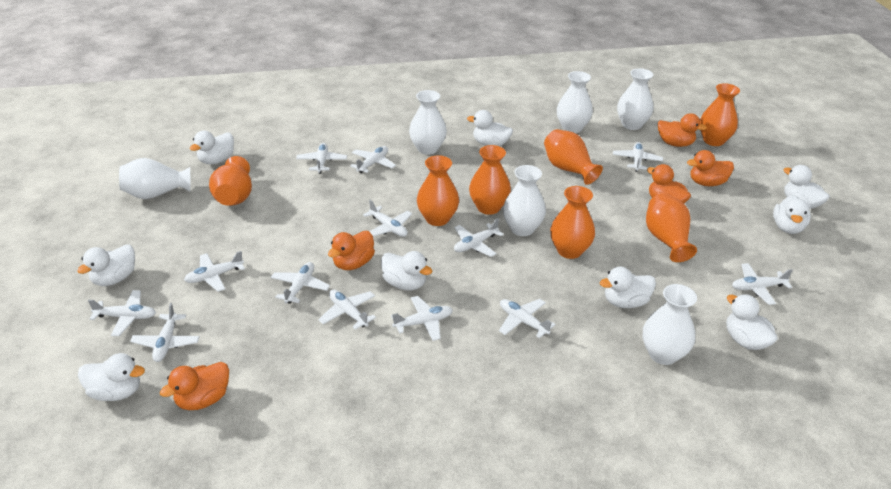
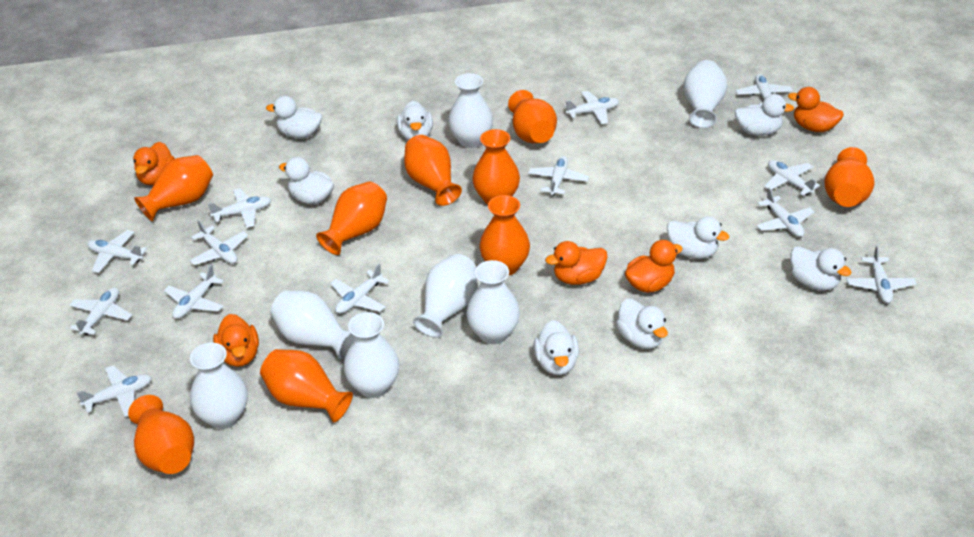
orange vase: [209,156,252,206] [417,155,459,226] [469,145,511,215] [544,129,603,185] [550,186,595,259] [646,193,697,262] [700,83,740,146] = 7 -> [128,395,194,474] [134,155,213,221] [260,349,353,423] [316,181,387,255] [404,135,462,206] [472,129,520,205] [479,195,530,276] [508,90,557,143] [824,147,874,207] = 9
white duck: [77,245,135,286] [78,353,145,401] [190,131,234,164] [381,251,432,290] [467,110,513,146] [600,267,656,308] [726,294,778,350] [773,195,811,234] [783,165,830,209] = 9 -> [266,96,322,138] [279,157,334,204] [397,101,433,140] [533,320,579,375] [616,299,668,349] [667,216,729,259] [735,94,794,136] [791,246,852,291] = 8
white vase: [119,158,190,199] [409,90,447,155] [503,165,546,236] [557,71,593,133] [617,68,653,130] [643,284,697,365] = 6 -> [190,343,248,429] [270,290,356,360] [343,312,400,398] [413,254,477,338] [448,73,493,148] [466,260,520,344] [683,60,728,128] = 7

